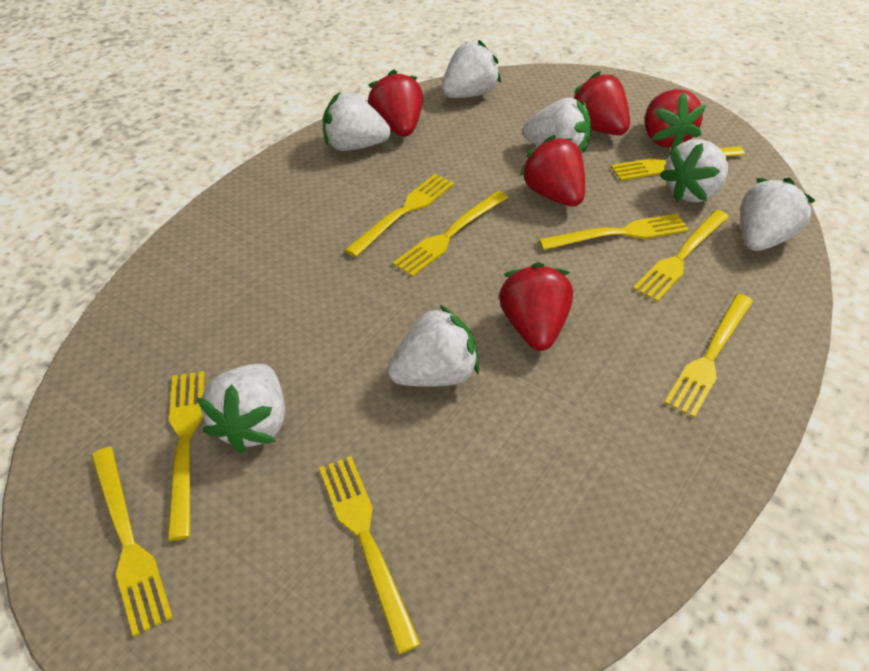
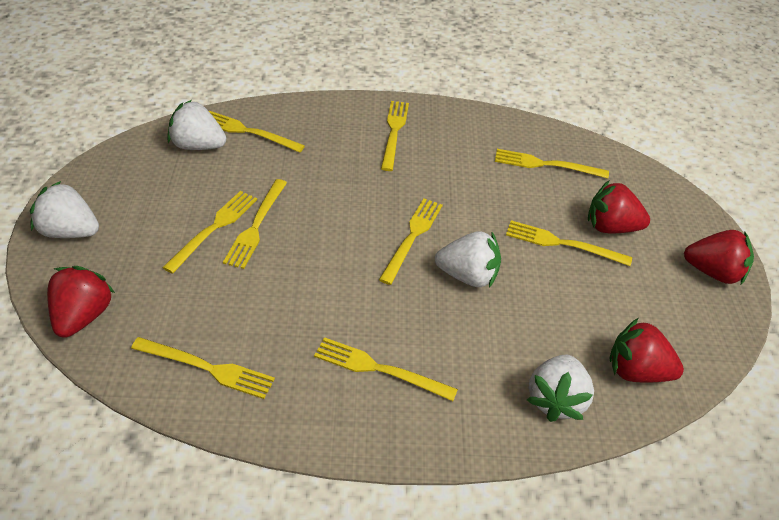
red strawberry: [368,69,423,136] [499,262,573,351] [519,135,585,207] [574,71,630,135] [645,89,706,148] = 5 -> [47,266,115,338] [588,181,650,233] [609,318,684,383] [684,230,754,284] = 4
white strawberry: [197,364,285,453] [323,92,391,151] [387,304,480,387] [442,40,501,98] [523,97,592,153] [659,139,728,202] [741,178,816,251] = 7 -> [30,181,99,238] [167,100,226,150] [435,231,501,288] [527,355,594,422] = 4

